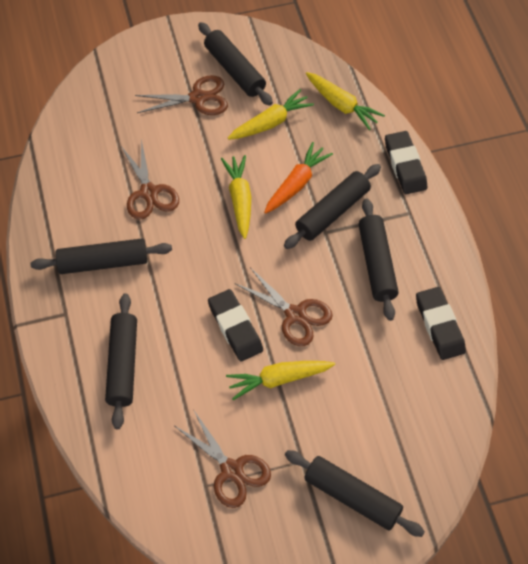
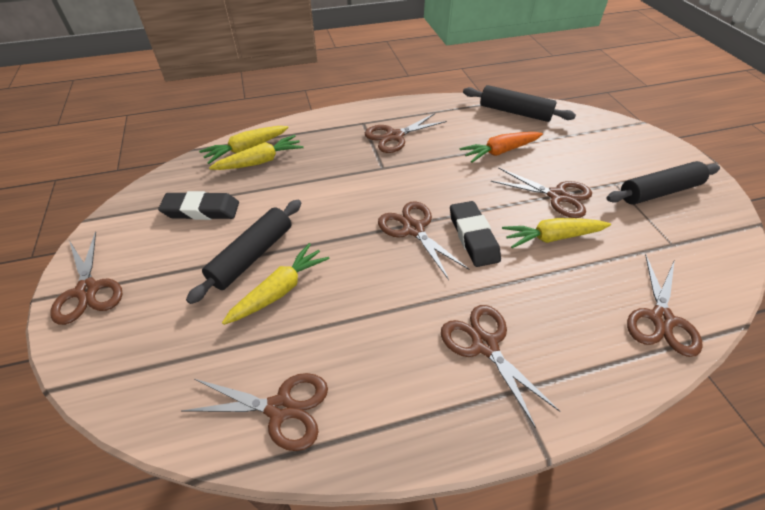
black eraser: [208,289,263,361] [385,131,427,194] [416,287,466,360] = 3 -> [158,191,239,220] [450,201,501,267] = 2
black rolling pin: [30,238,172,274] [105,293,137,429] [198,22,273,106] [284,164,381,249] [285,450,425,537] [359,198,399,321] = 6 -> [186,200,301,304] [463,85,576,122] [607,161,720,205] = 3
brown scissors: [121,139,179,220] [135,75,228,115] [175,409,271,508] [236,267,333,346] = 4 -> [50,231,123,325] [182,373,328,451] [365,113,447,153] [378,201,470,280] [441,305,561,428] [491,167,592,218] [627,255,703,357] = 7

